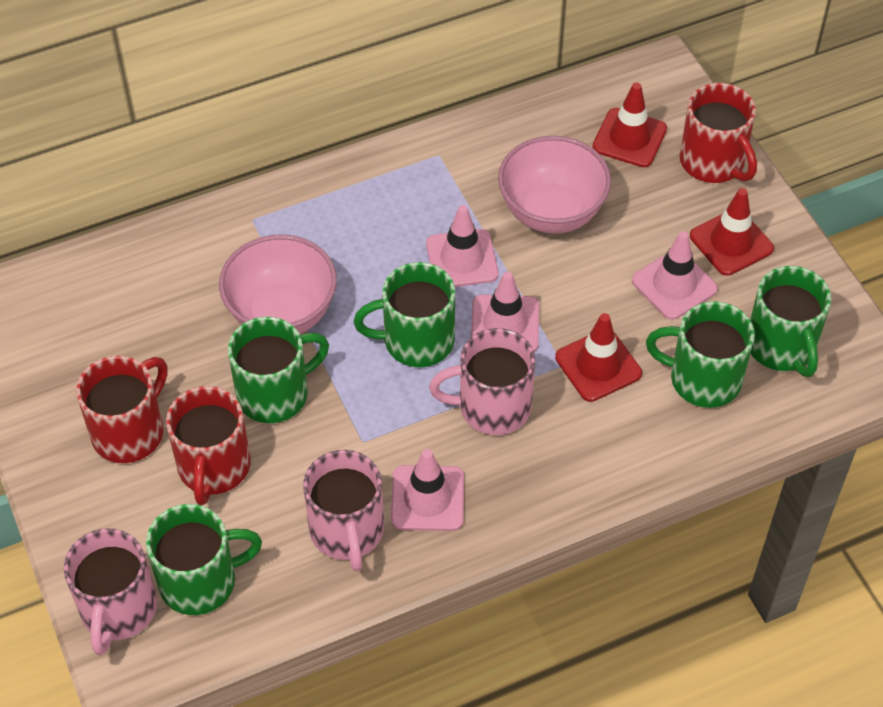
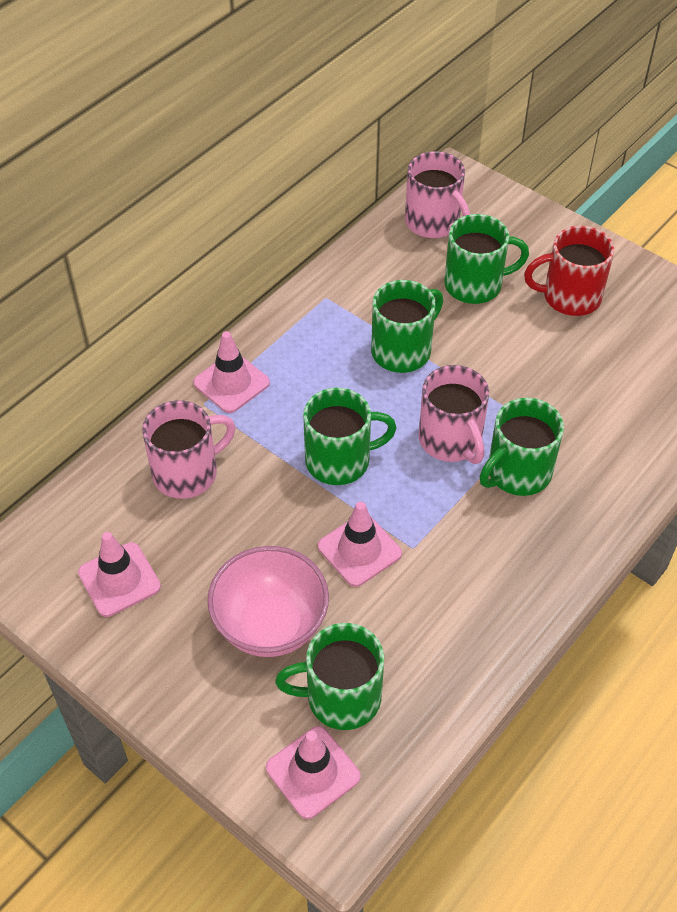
pink bowl: [219,234,337,334] [498,136,611,234] = 2 -> [207,546,329,657] = 1
red mug: [76,355,168,463] [166,386,251,505] [680,83,757,183] = 3 -> [524,226,614,316] = 1
red traffic cone: [555,313,642,402] [592,83,667,167] [690,188,774,276] = 3 -> none = 0

